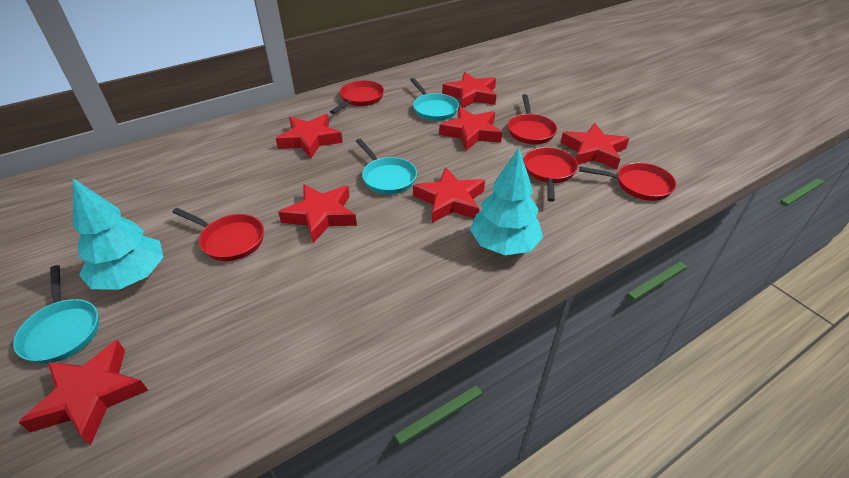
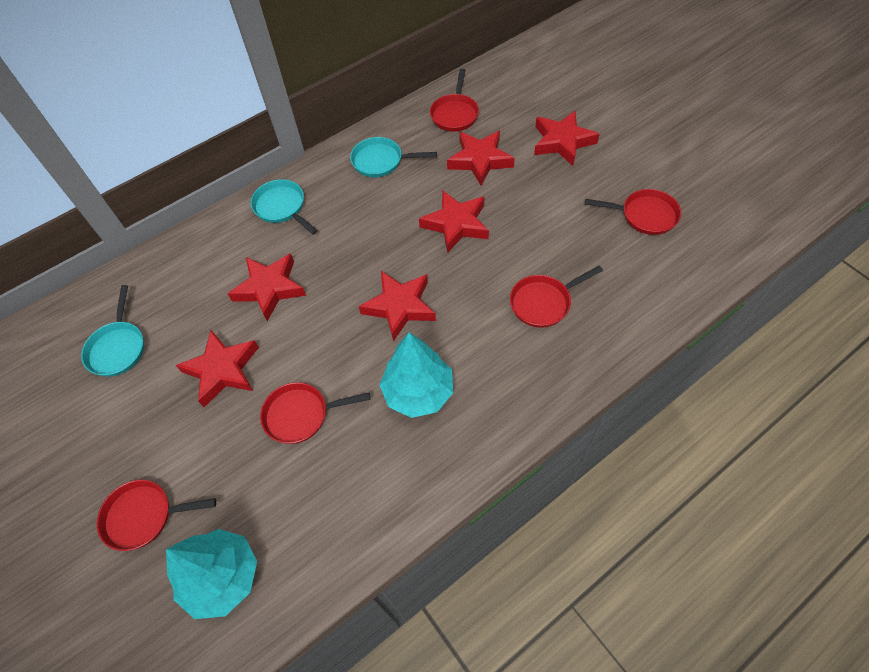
red star: [18,340,148,446] [276,114,343,159] [278,184,357,243] [413,167,485,223] [439,107,502,151] [442,72,496,108] [561,123,629,170] = 7 -> [176,330,259,407] [228,253,306,321] [358,271,436,342] [419,190,489,253] [447,131,515,186] [534,111,600,166] = 6

